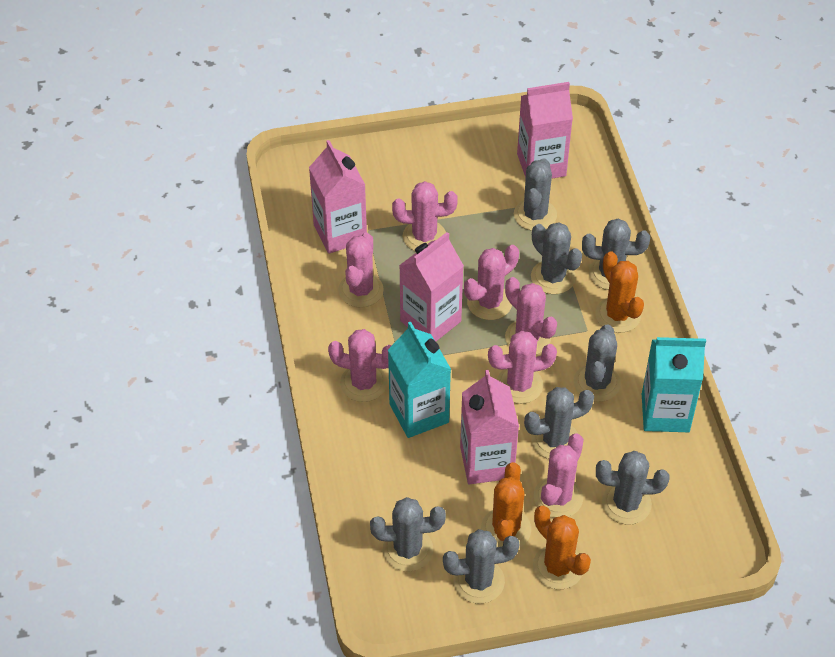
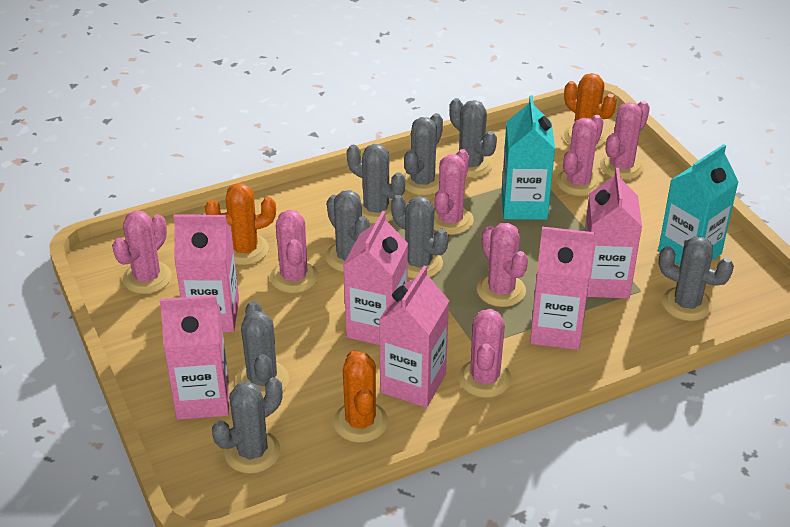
pink carton: [309,140,367,254] [399,232,464,341] [460,370,519,484] [517,82,573,178] = 4 -> [160,295,229,420] [173,214,239,332] [343,211,408,345] [379,266,449,408] [530,226,595,350] [585,168,642,299] = 6

